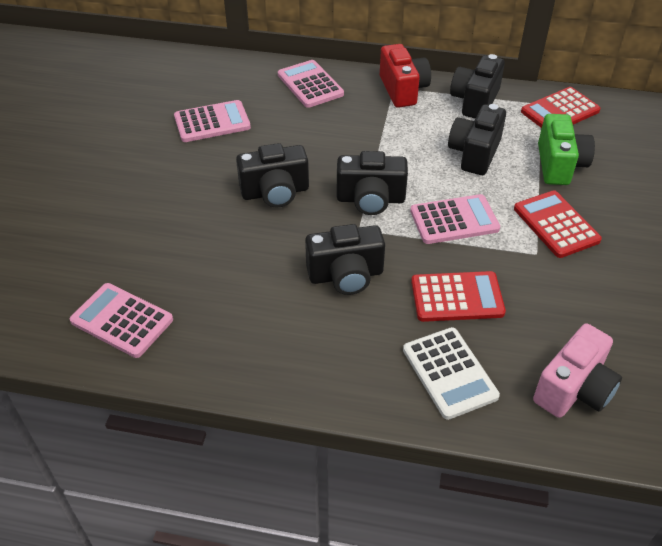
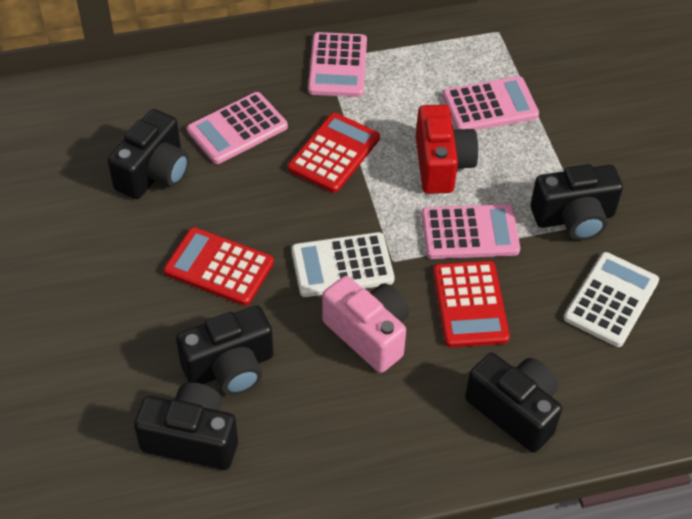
green camera: [538,114,595,185] = 1 -> none = 0
white calculator: [403,327,500,420] = 1 -> [291,232,395,297] [564,252,659,347] = 2

